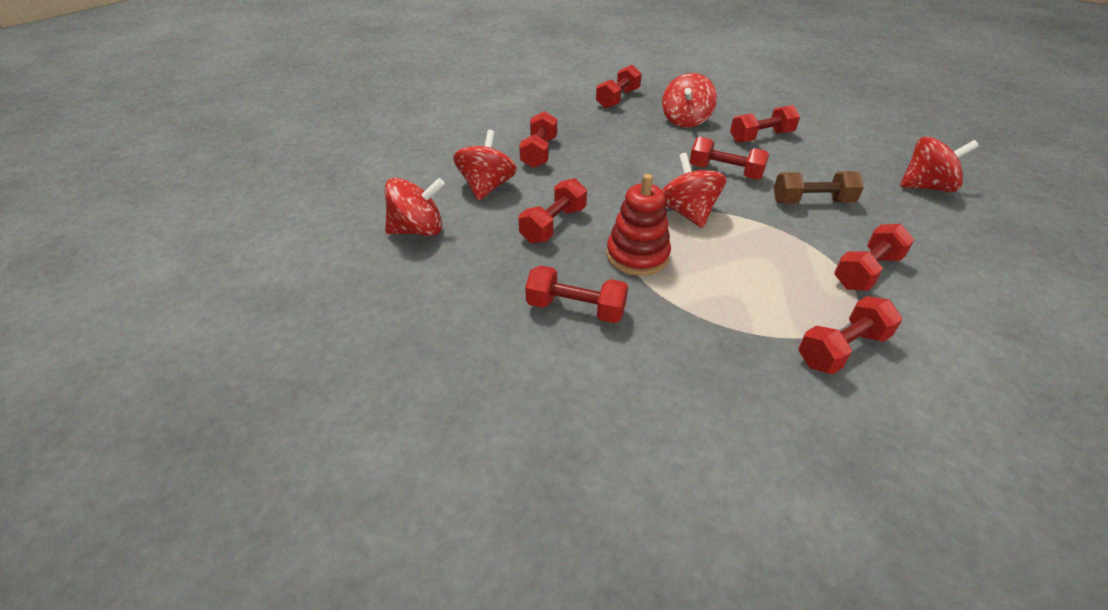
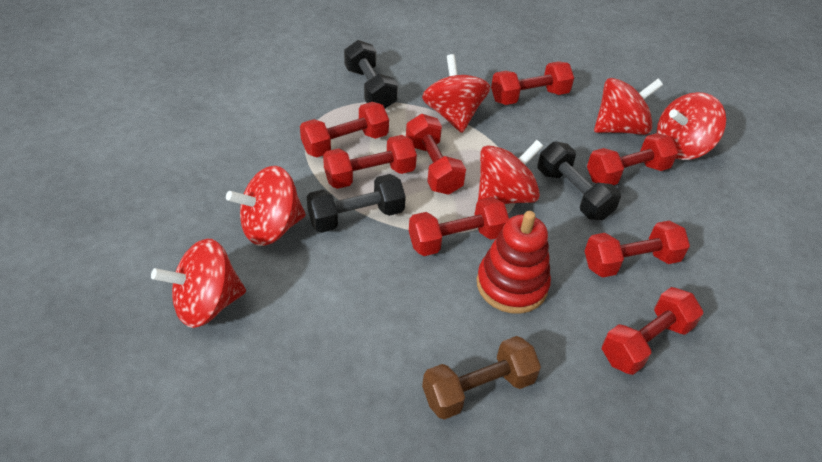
black dumbbell: none = 0 -> [307,174,406,233] [344,40,398,109] [538,142,621,220] = 3
red spinning top: [385,178,445,236] [453,130,517,201] [662,73,717,127] [662,153,726,228] [900,137,979,192] = 5 -> [151,239,246,328] [226,166,306,246] [422,54,490,133] [478,140,543,204] [594,78,663,135] [657,92,726,160] = 6

